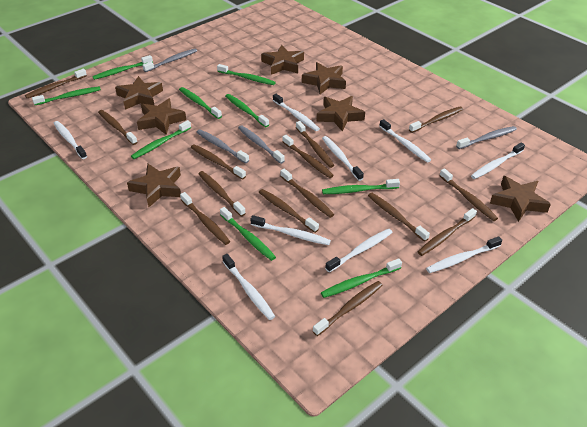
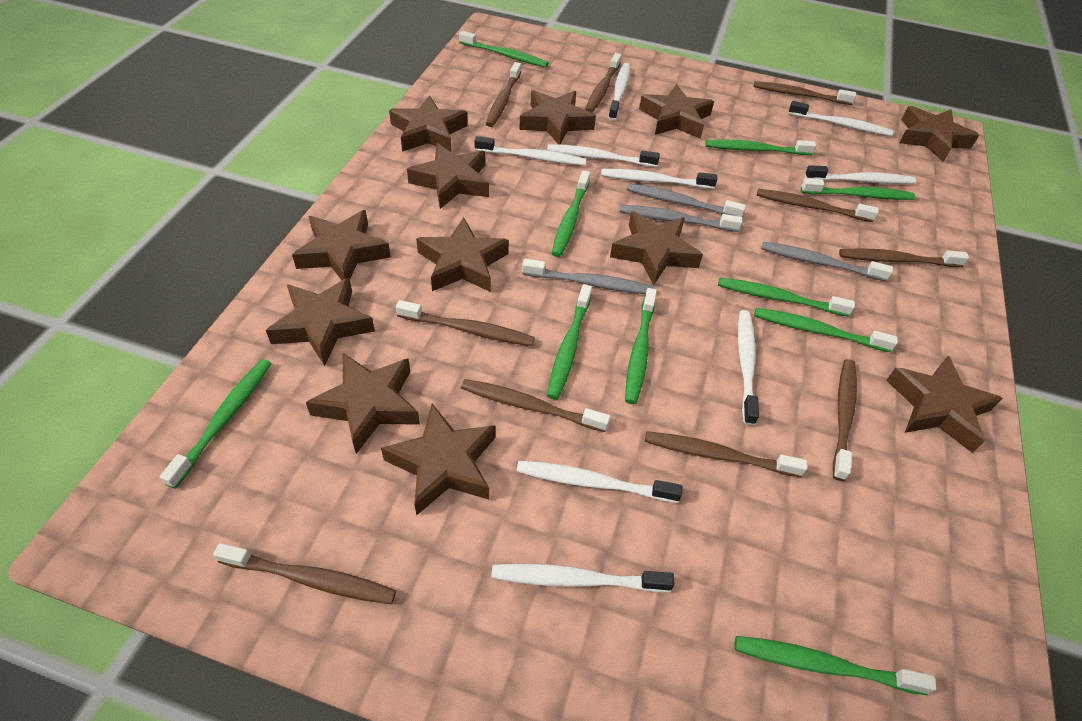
brown star: [115,76,163,110] [127,164,181,207] [137,98,186,135] [261,45,304,75] [302,62,346,94] [317,96,365,131] [490,176,551,222] = 7 -> [266,278,375,366] [292,210,391,280] [306,353,420,454] [381,404,496,516] [389,95,468,152] [407,143,489,209] [416,217,509,292] [519,90,596,145] [610,211,703,285] [639,84,714,139] [886,356,1003,453] [899,106,979,162] = 12
brown toothbrush: [25,69,87,98] [98,110,138,145] [180,192,230,245] [191,144,246,180] [198,171,246,217] [259,189,319,233] [280,169,334,218] [282,135,334,178] [296,121,334,168] [313,281,382,336] [368,193,430,242] [409,107,463,133] [418,208,477,256] [439,169,498,221] = 14 -> [213,543,396,604] [396,300,535,346] [461,379,610,432] [486,62,521,127] [586,53,622,113] [645,431,807,477] [754,81,856,105] [757,189,879,222] [833,359,857,481] [839,248,969,267] = 10
green toothbrush: [32,86,101,105] [92,55,153,80] [131,120,191,159] [179,87,222,119] [217,64,276,85] [220,207,276,261] [225,94,269,127] [321,258,402,298] [322,179,400,194] = 9 -> [160,359,272,489] [459,31,549,67] [547,284,592,400] [552,170,590,257] [625,288,657,404] [705,139,816,155] [718,278,855,317] [735,636,936,695] [754,308,898,352] [801,178,915,200] = 10

